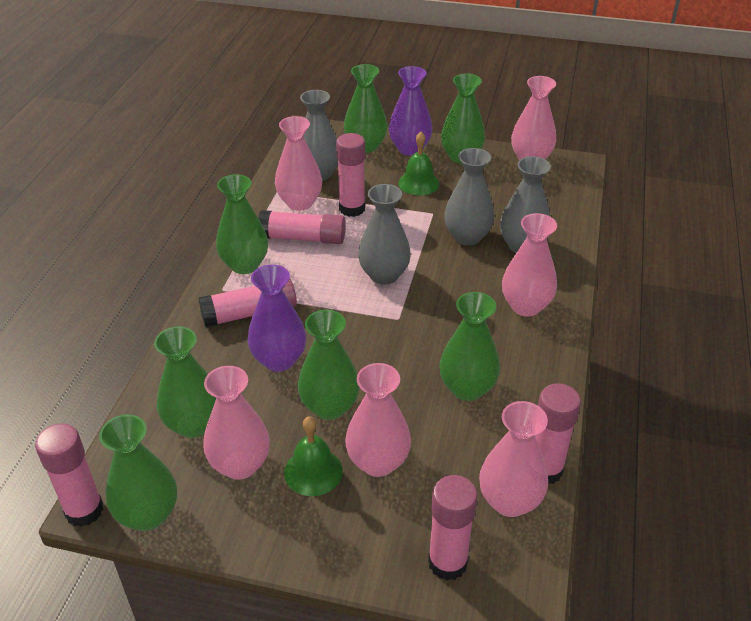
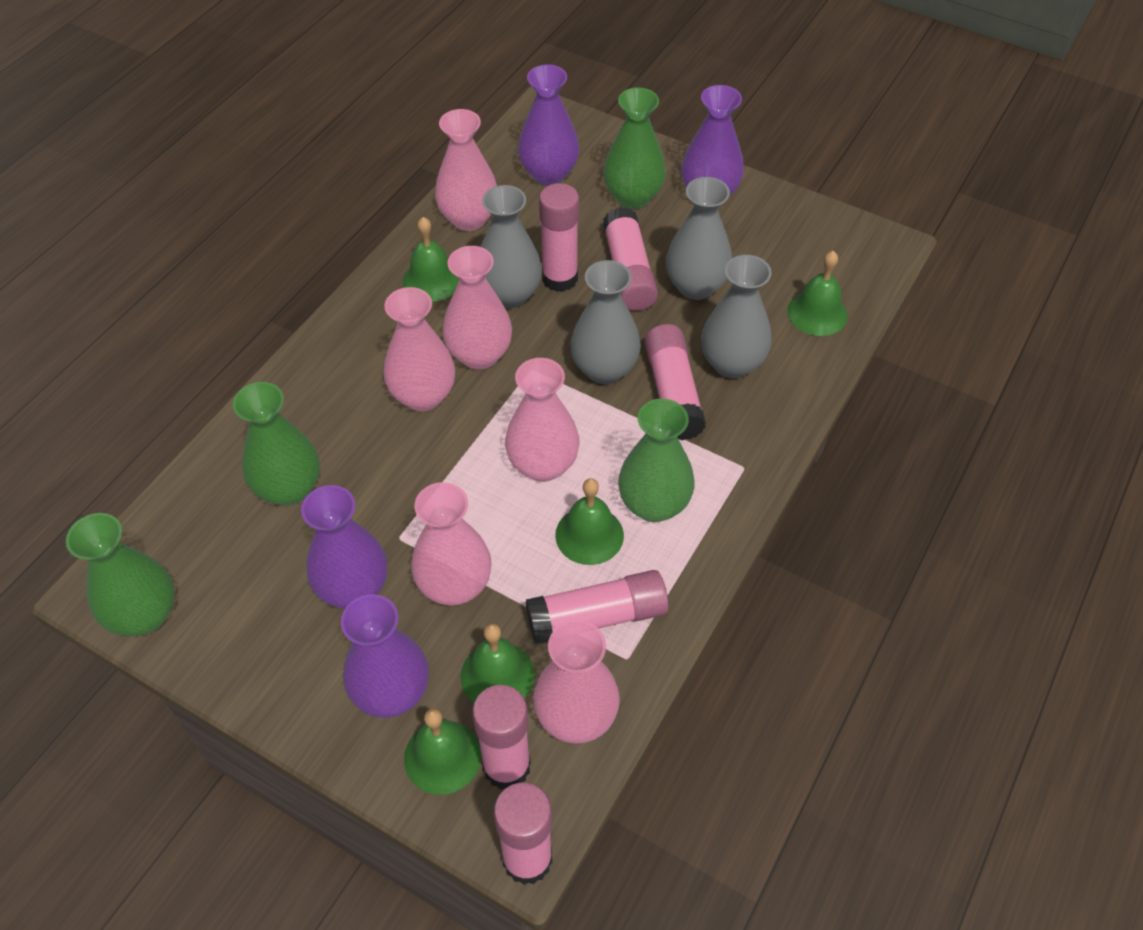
green bell: [284,416,343,496] [398,132,439,195] = 2 -> [403,217,459,302] [404,709,481,795] [461,624,535,703] [555,478,624,565] [787,251,848,336] = 5
green vase: [99,414,177,531] [154,326,216,438] [216,174,268,274] [298,310,359,420] [344,64,387,153] [439,292,500,401] [441,73,485,163] = 7 -> [66,513,175,636] [233,382,320,506] [603,87,666,209] [618,398,695,522] = 4
purple vase: [248,265,306,372] [389,66,433,155] = 2 -> [301,485,387,608] [341,594,429,718] [518,65,579,185] [681,85,744,196] = 4

